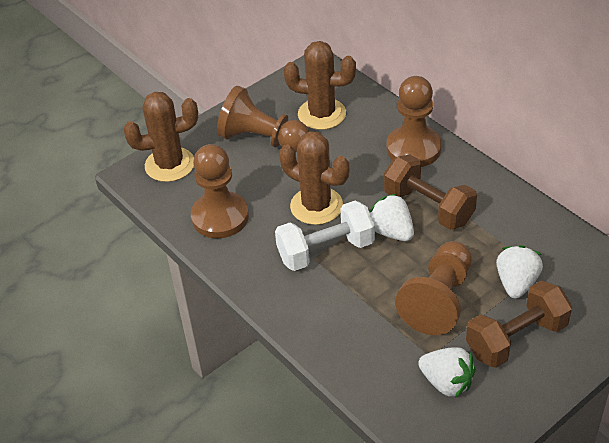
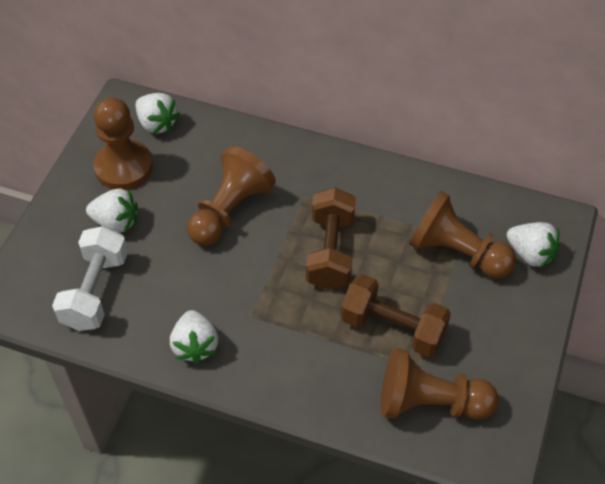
brown cactus: [123,92,198,182] [279,131,349,225] [283,41,356,130] = 3 -> none = 0
white strawberry: [370,193,414,241] [418,347,476,398] [496,245,543,299] = 3 -> [86,189,138,233] [135,93,180,134] [170,310,218,364] [507,222,560,268] = 4

